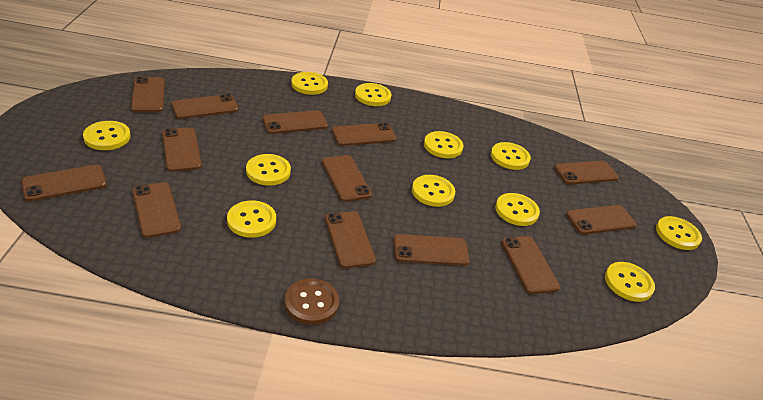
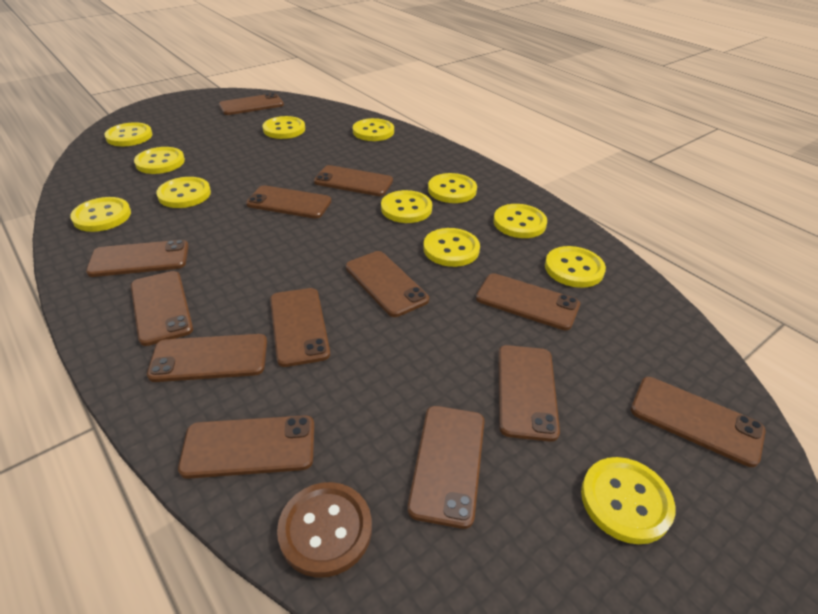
yellow button: [83,121,131,150] [227,201,276,238] [246,154,291,186] [291,72,328,95] [355,83,391,106] [412,175,455,207] [424,131,463,158] [491,142,531,170] [495,193,540,226] [605,262,655,302] [656,216,702,250] = 11 -> [70,197,131,232] [104,122,152,146] [134,147,185,174] [156,177,211,208] [262,116,305,139] [353,118,394,141] [381,190,432,223] [423,228,480,267] [428,173,477,203] [493,204,547,238] [545,246,606,288] [581,457,675,544] = 12

